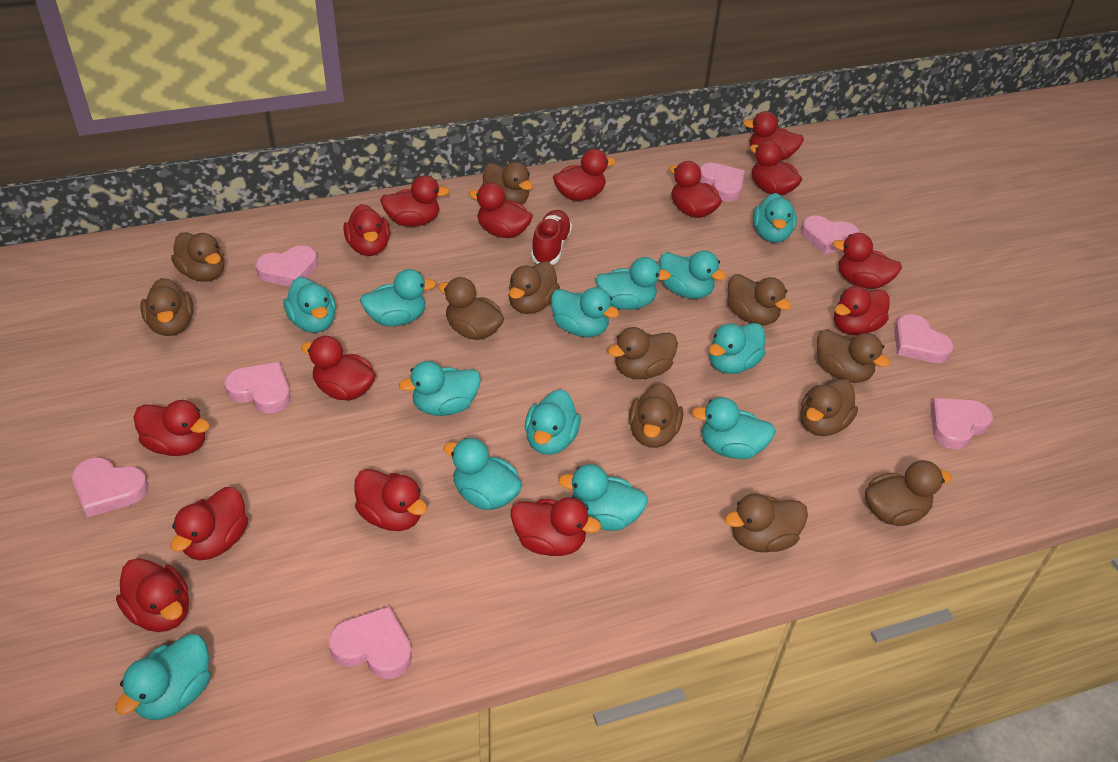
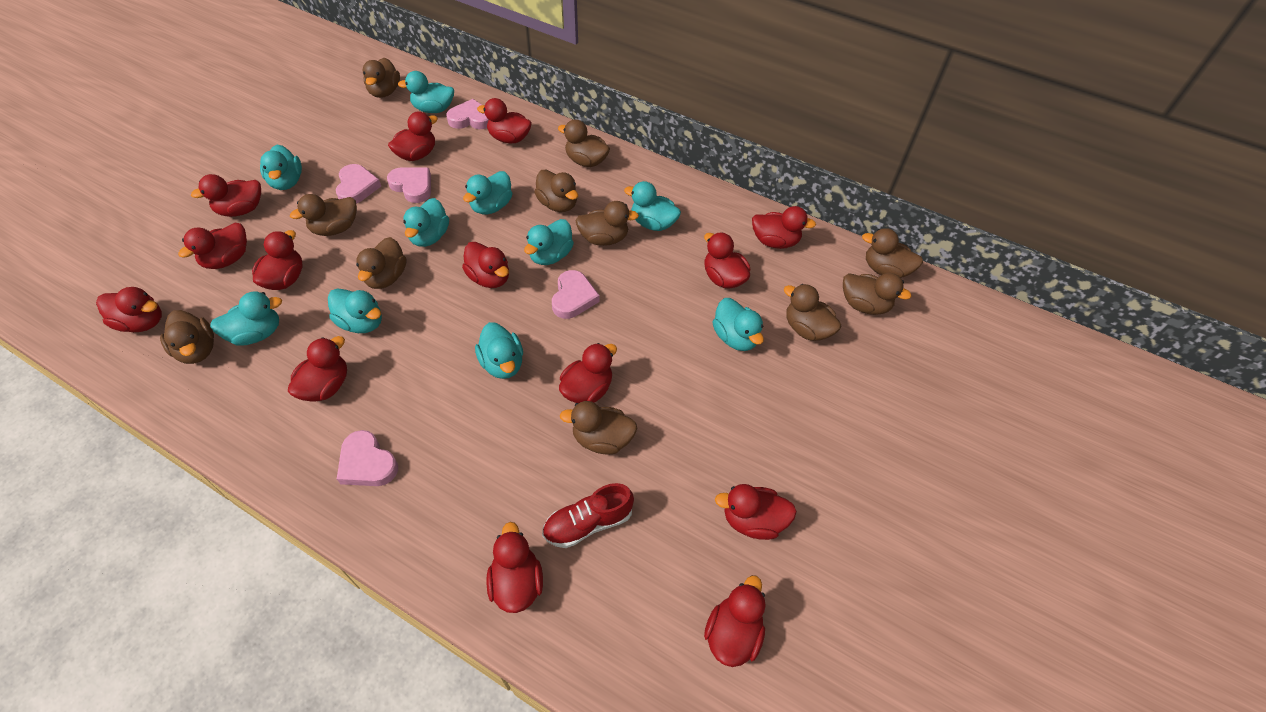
brown duck: [141,278,193,336] [171,232,225,282] [438,277,504,340] [482,162,533,205] [509,262,560,314] [608,327,678,379] [629,383,683,448] [725,493,808,552] [727,274,791,325] [800,379,858,436] [817,329,890,383] [865,460,952,526] = 12 -> [160,310,214,364] [290,194,357,236] [356,237,406,289] [363,58,400,98] [534,170,578,212] [558,119,610,167] [560,401,637,454] [575,201,639,246] [784,284,841,341] [843,273,911,315] [862,228,923,278] = 11
pink heart: [72,457,148,517] [224,362,291,414] [255,246,318,287] [329,606,412,679] [699,163,745,202] [801,215,860,254] [894,314,954,363] [930,398,993,449] = 8 -> [336,164,381,204] [337,430,398,486] [387,167,431,203] [446,99,489,129] [552,270,600,319] = 5
red duck: [116,558,189,632] [134,400,210,456] [171,487,248,560] [301,336,376,401] [343,204,390,256] [354,469,427,531] [380,175,450,227] [469,183,533,238] [511,497,601,556] [553,149,616,201] [669,161,722,218] [743,111,804,160] [750,140,802,195] [832,233,902,289] [834,286,890,335] = 15 -> [96,287,162,332] [178,223,247,269] [191,174,261,217] [252,230,303,290] [288,336,347,402] [388,112,438,161] [462,242,509,288] [477,98,532,143] [486,522,543,613] [559,343,617,403] [704,232,750,289] [704,575,766,667] [715,484,797,540] [752,206,816,249] = 14
turquoise duck: [115,634,210,720] [283,277,336,333] [360,269,436,326] [399,361,481,416] [443,438,523,510] [525,389,581,455] [551,287,619,337] [558,464,648,531] [595,257,671,310] [660,250,726,299] [692,397,776,459] [709,323,766,374] [753,193,797,243] = 13 -> [210,291,282,346] [260,145,302,190] [328,288,382,333] [398,71,454,113] [403,198,449,247] [463,171,512,214] [475,322,523,379] [524,219,574,265] [624,181,681,231] [713,298,764,351] = 10

